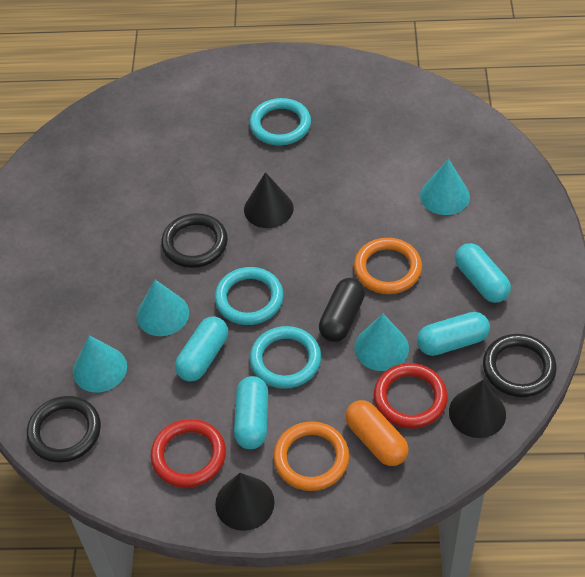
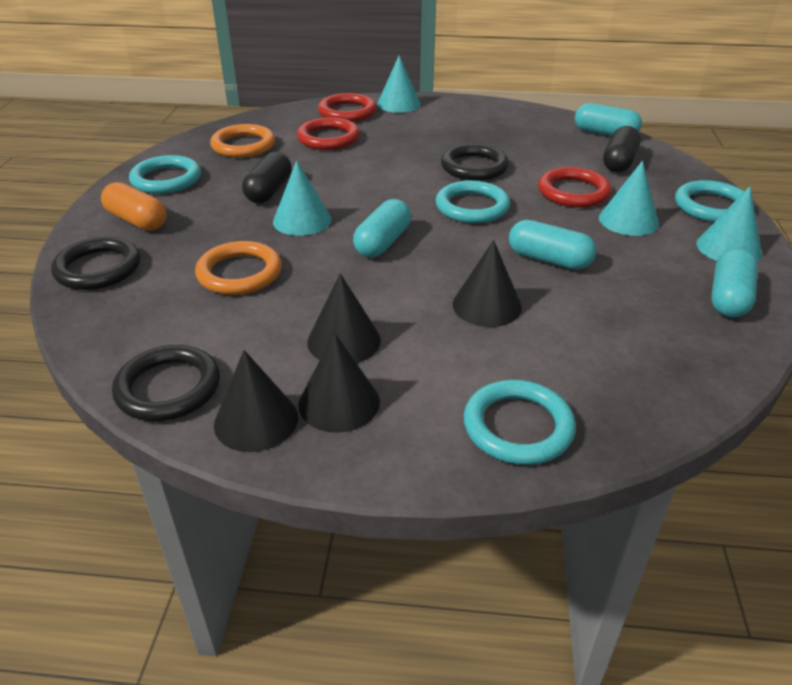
black capsule: [319,278,365,342] = 1 -> [242,151,292,203] [603,126,641,172] = 2
black cone: [215,473,275,531] [244,172,293,228] [449,380,506,438] = 3 -> [214,350,298,452] [299,333,380,433] [307,273,381,363] [453,240,522,327] = 4
red ring: [150,419,226,488] [374,363,448,429] = 2 -> [297,117,360,150] [318,93,377,122] [538,167,612,208] = 3
turquoise ring: [215,267,284,325] [250,98,311,146] [250,326,321,389] = 3 -> [129,155,201,194] [435,180,510,223] [464,380,576,465] [675,180,754,222] = 4

